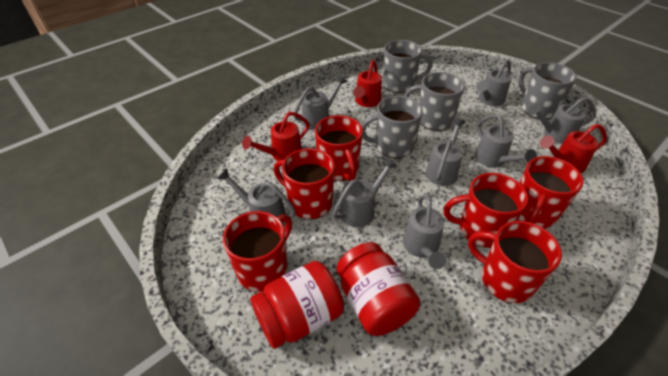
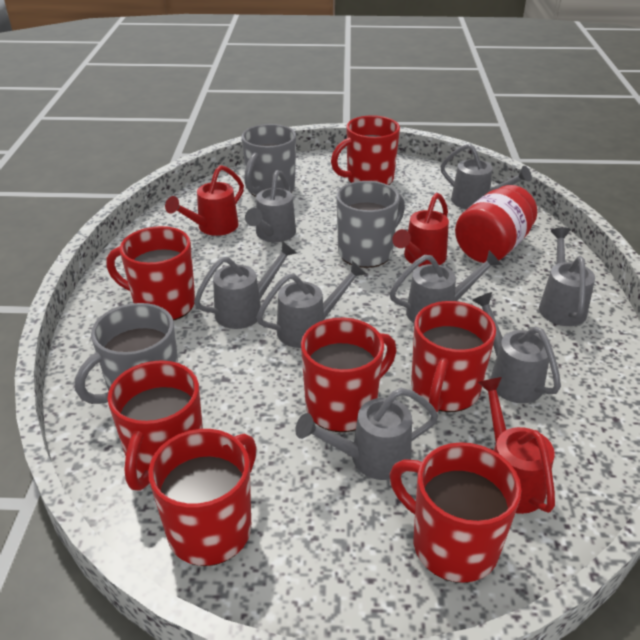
grey mug: [361,96,423,158] [383,40,432,93] [404,72,465,131] [518,62,577,119] = 4 -> [75,303,178,404] [242,124,296,197] [336,181,405,268] = 3
red jar: [250,261,344,349] [337,242,420,336] = 2 -> [455,185,537,263] = 1
red mug: [223,211,292,292] [274,148,335,219] [315,115,363,181] [443,173,529,248] [468,221,562,303] [518,156,584,228] = 6 -> [106,226,195,321] [108,360,203,491] [148,429,257,566] [301,318,396,432] [331,115,400,185] [390,442,522,583] [411,301,496,412] = 7

